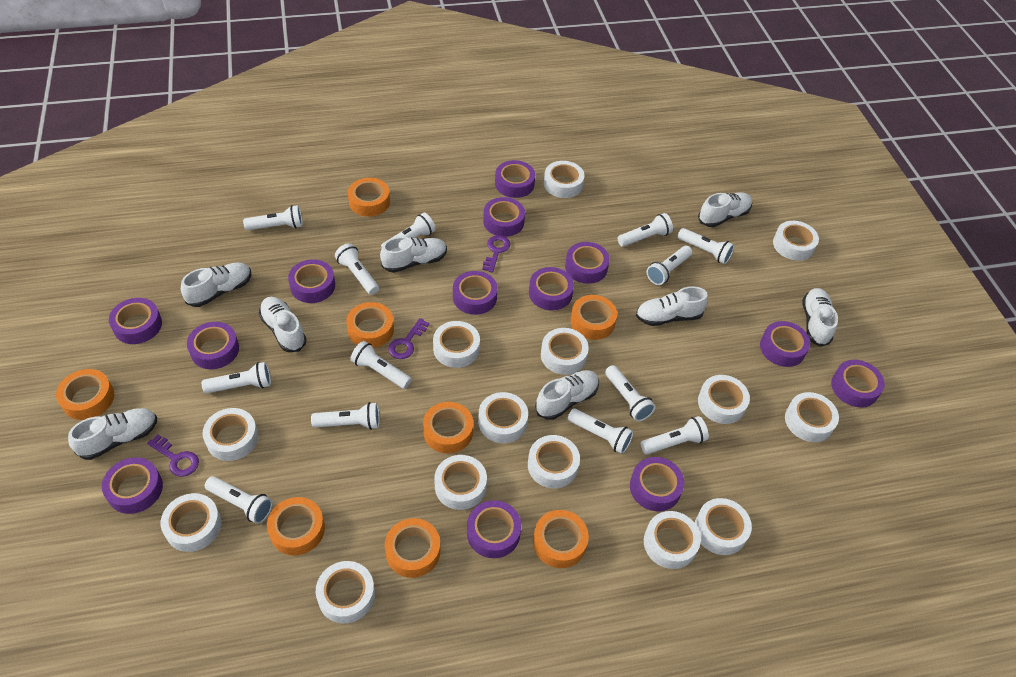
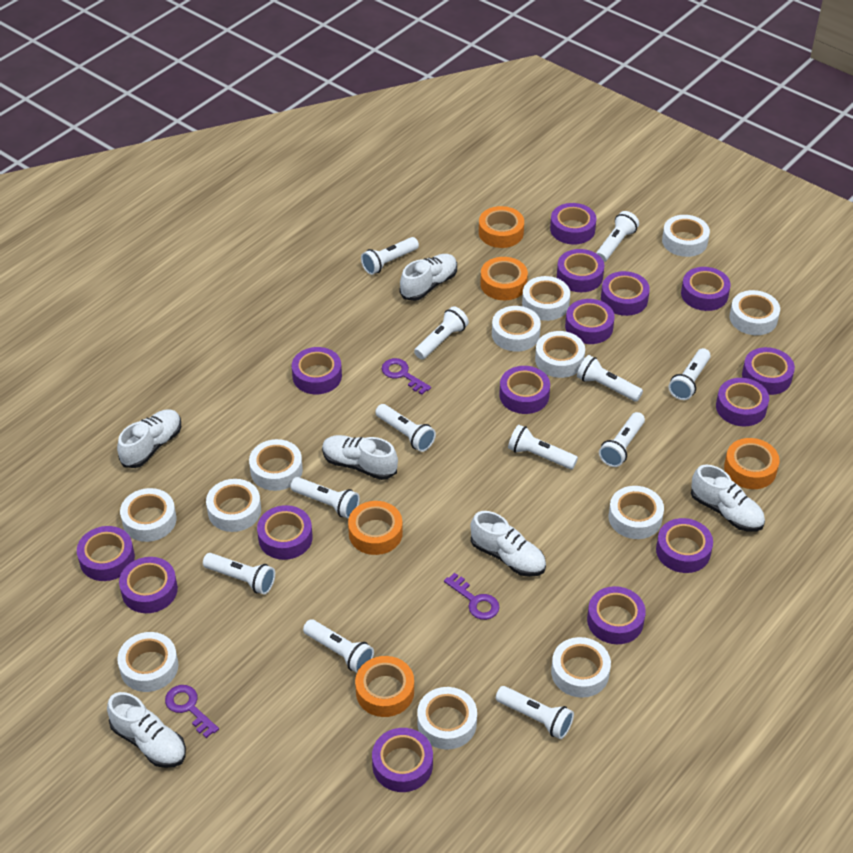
orange tape: [56,369,114,420] [267,497,325,555] [346,302,394,348] [348,178,390,217] [385,518,440,578] [423,402,473,454] [533,510,589,568] [570,295,617,340] = 8 -> [348,501,403,555] [355,656,414,717] [479,206,524,248] [480,257,528,300] [724,438,780,489] = 5
purple tape: [102,457,163,514] [109,298,162,344] [187,322,239,369] [288,259,335,303] [453,271,498,315] [467,500,521,558] [483,197,525,237] [495,160,535,198] [529,267,574,310] [565,242,610,284] [630,457,684,511] [760,321,810,367] [831,360,885,408] = 13 -> [77,526,135,581] [119,557,178,613] [257,505,313,560] [292,347,342,394] [372,728,433,792] [499,366,550,414] [550,203,597,245] [557,249,604,292] [565,299,615,344] [587,586,646,644] [601,271,650,316] [656,518,713,573] [681,267,731,311] [716,378,769,426] [742,347,795,395] = 15
white flashlight: [202,362,271,393] [205,476,273,524] [243,205,303,230] [311,402,380,430] [335,243,379,295] [350,341,412,389] [381,212,436,247] [568,409,633,454] [605,365,656,421] [618,213,673,247] [641,416,709,455] [647,246,692,285] [678,228,734,264] = 13 -> [203,553,275,595] [290,477,360,519] [303,619,374,673] [361,237,419,275] [375,404,436,452] [414,306,469,359] [496,686,574,739] [508,425,578,470] [577,355,643,402] [596,211,639,262] [599,412,645,467] [668,348,711,400] = 12
white shoe: [68,408,157,460] [181,262,251,307] [259,297,307,352] [380,237,447,273] [535,370,599,420] [636,286,708,326] [698,192,752,227] [802,288,838,347] = 8 -> [107,692,186,768] [117,409,181,468] [322,435,398,480] [400,254,457,301] [470,511,546,577] [691,465,765,532] = 6
white tape: [161,493,221,552] [202,408,258,461] [316,561,375,624] [433,321,480,368] [434,455,487,510] [478,392,528,443] [528,435,580,488] [541,328,589,375] [544,161,584,198] [644,511,701,569] [695,498,752,555] [698,375,750,424] [773,221,819,261] [785,392,839,442] = 14 -> [117,632,179,692] [120,488,176,542] [206,479,261,532] [249,439,303,491] [417,687,477,749] [492,306,541,352] [522,276,570,321] [535,331,585,378] [551,637,611,698] [608,486,664,539] [662,215,710,257] [730,290,780,335] = 12

